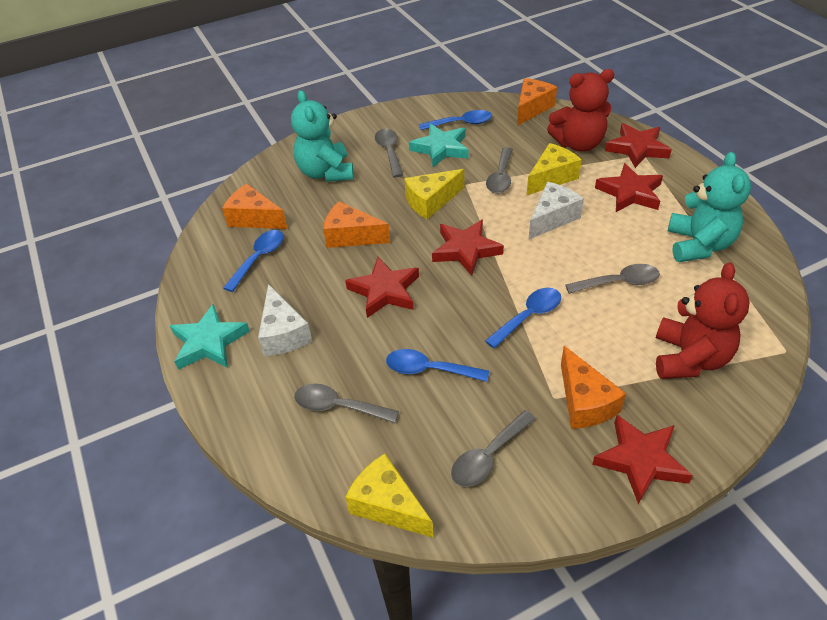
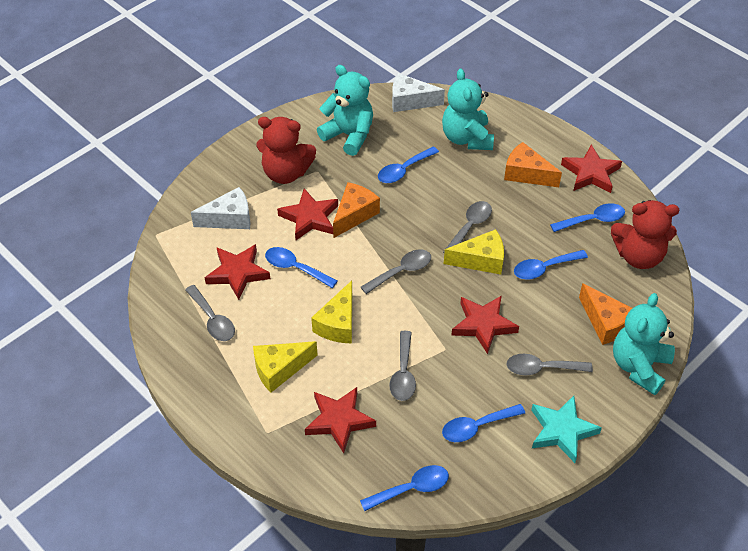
blue spoon: [223,230,284,292] [386,349,489,382] [419,110,492,130] [485,288,561,348] = 4 -> [265,247,337,288] [360,465,449,511] [378,147,439,183] [442,404,525,442] [514,250,588,280] [550,203,625,232] = 6
orange cheese: [222,184,287,229] [323,201,390,248] [517,78,557,126] [561,346,626,429] = 4 -> [333,182,380,238] [504,142,562,187] [579,283,632,345] = 3
turquoise star: [170,304,250,370] [409,124,469,167] = 2 -> [531,396,602,463] = 1
turquoise teddy bear: [291,90,354,182] [668,152,751,262] = 2 -> [317,65,373,156] [442,69,494,150] [613,293,675,395] = 3

